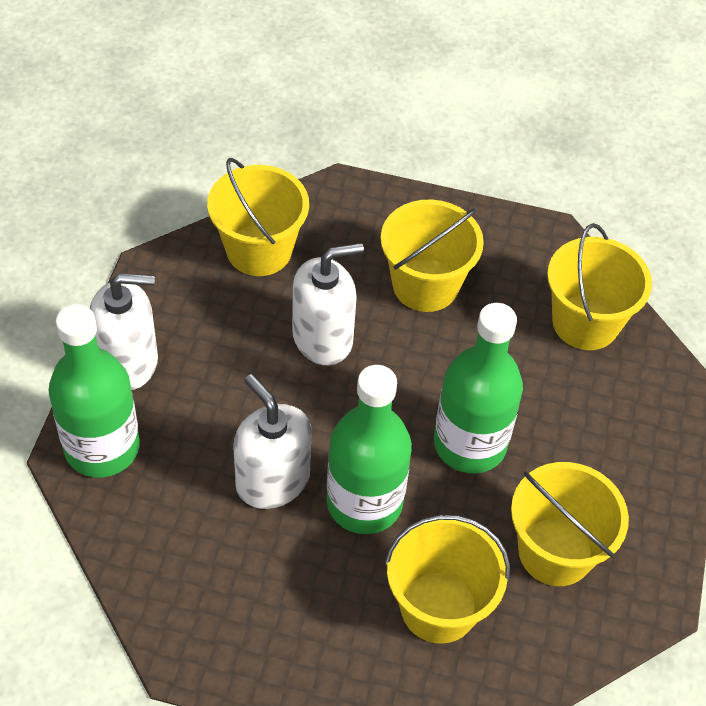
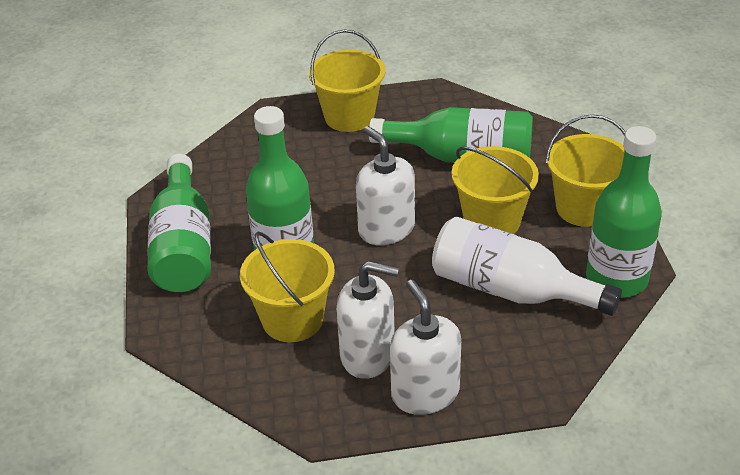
green bottle: [48,304,140,477] [327,365,412,534] [434,303,523,473] = 3 -> [147,154,211,292] [246,106,314,250] [369,107,533,163] [586,126,662,297] = 4
white bottle: none = 0 -> [432,217,622,316] = 1
yellow bucket: [207,158,309,276] [381,200,484,312] [385,515,510,644] [511,462,629,586] [547,223,652,350] = 5 -> [240,232,335,342] [309,29,385,132] [452,146,539,234] [545,114,626,227] = 4

